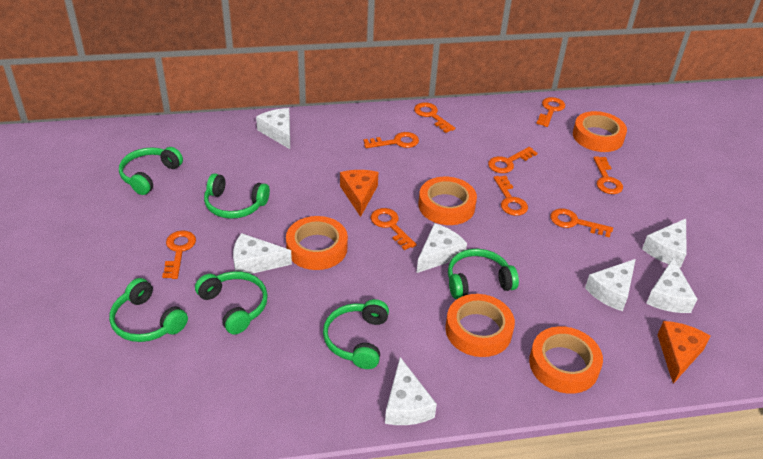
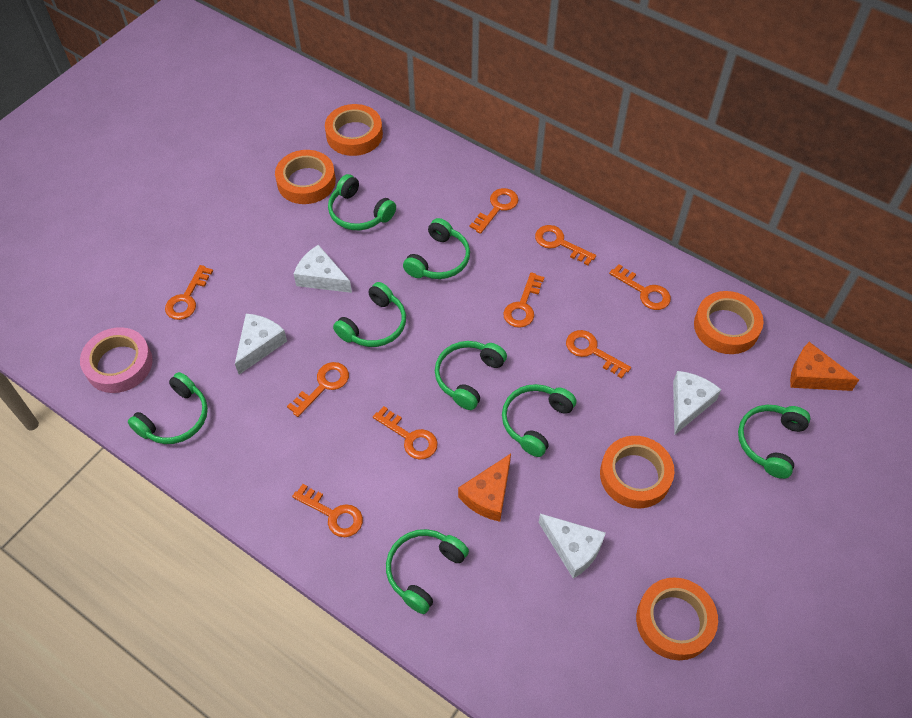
green headphones: [109,278,188,342] [119,147,183,195] [195,271,268,335] [204,173,270,219] [323,299,389,369] [448,249,519,299] = 6 -> [128,372,208,444] [328,174,396,230] [333,282,406,347] [386,529,469,614] [403,218,470,279] [435,341,507,410] [502,384,576,457] [738,405,811,479] = 8
pink tape: none = 0 -> [80,327,153,393] = 1
white cheese: [233,233,292,274] [256,108,290,149] [385,357,437,425] [417,223,467,273] [585,259,636,311] [642,219,687,268] [646,258,697,313] = 7 -> [235,314,287,374] [294,245,352,293] [538,514,606,579] [673,371,722,435] = 4

